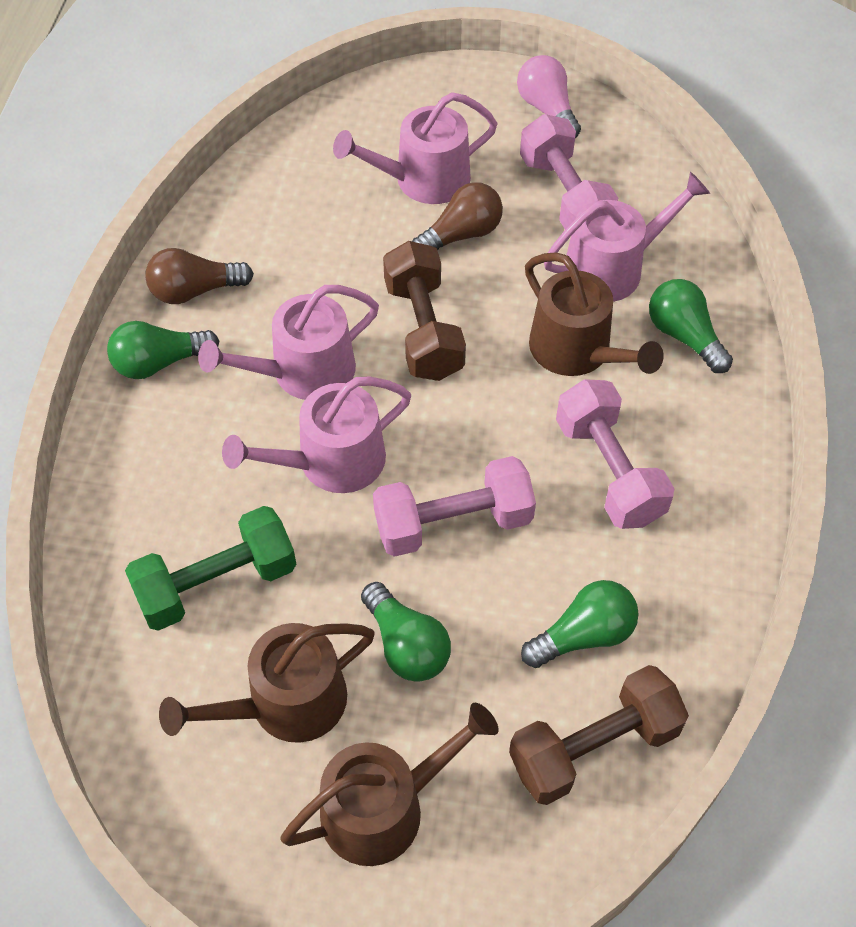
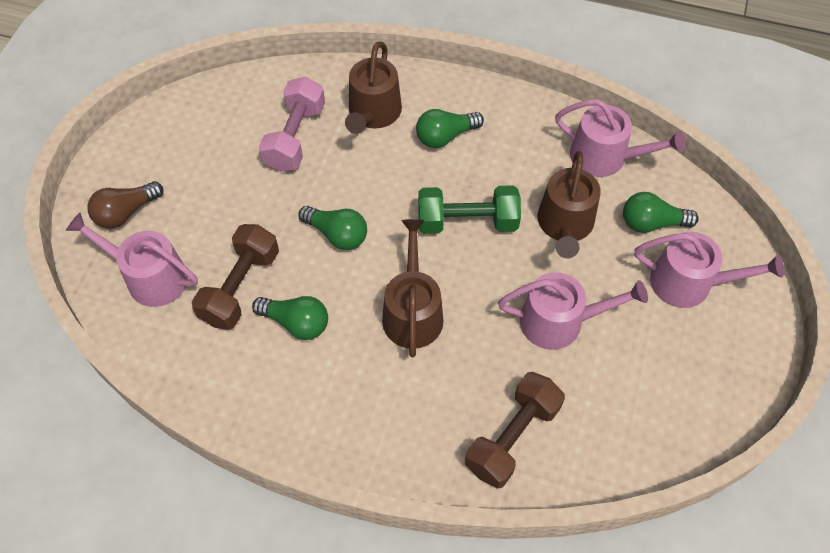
brown light bulb: [146,248,254,304] [412,182,503,250] = 2 -> [87,181,163,229] = 1
pink dumbbell: [373,456,536,557] [520,114,618,229] [556,379,674,529] = 3 -> [259,77,325,172] = 1
pink light bulb: [517,55,581,138] = 1 -> none = 0

